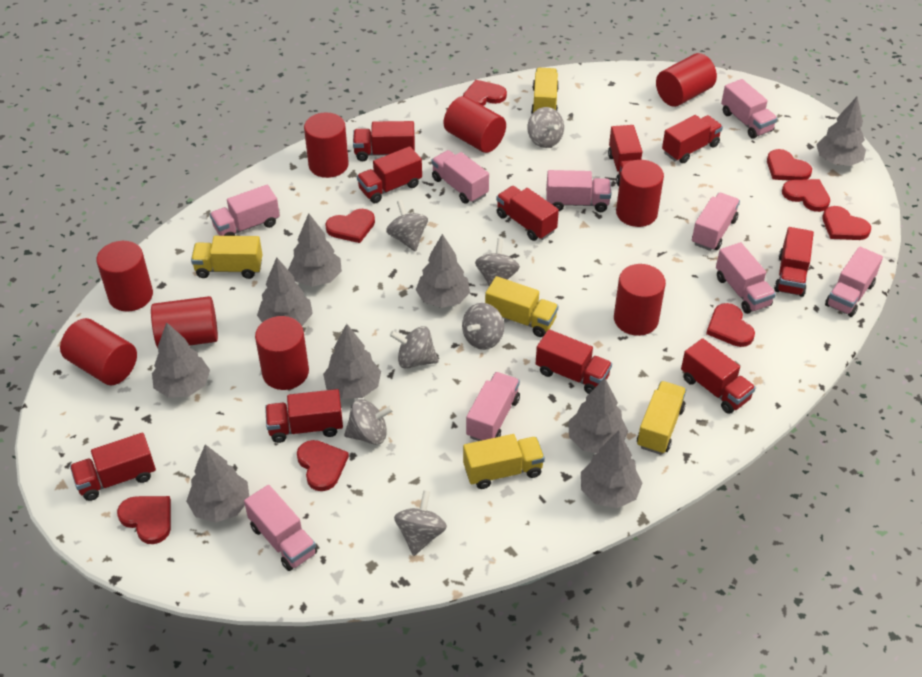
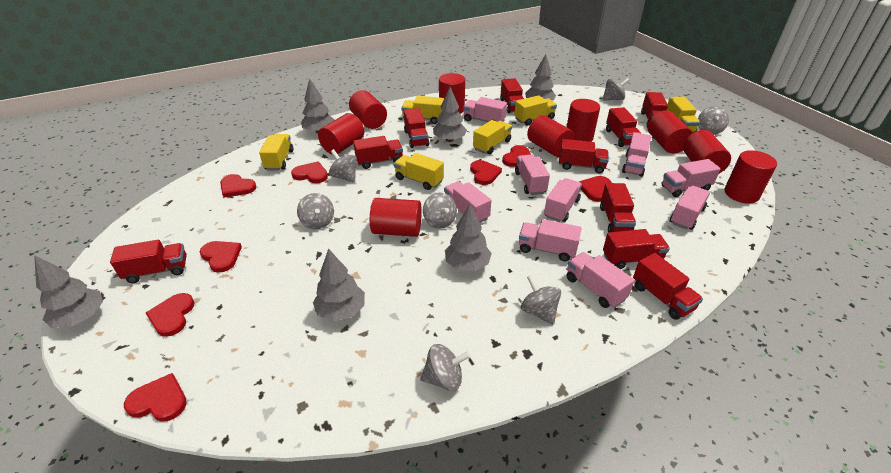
grey tree: [152,322,210,398] [186,444,249,523] [257,257,313,326] [288,213,342,287] [323,324,381,399] [416,234,470,308] [569,378,628,453] [581,431,642,508] [816,97,866,166] = 9 -> [34,255,103,328] [301,78,335,133] [313,248,365,321] [433,87,467,142] [445,204,492,271] [525,54,556,101] = 6
yellow truck: [191,236,262,279] [463,434,545,489] [485,276,558,337] [531,68,559,114] [637,381,686,454] = 5 -> [259,134,293,170] [394,153,444,190] [401,96,444,124] [473,120,512,154] [514,95,557,126] [667,97,700,133] = 6

